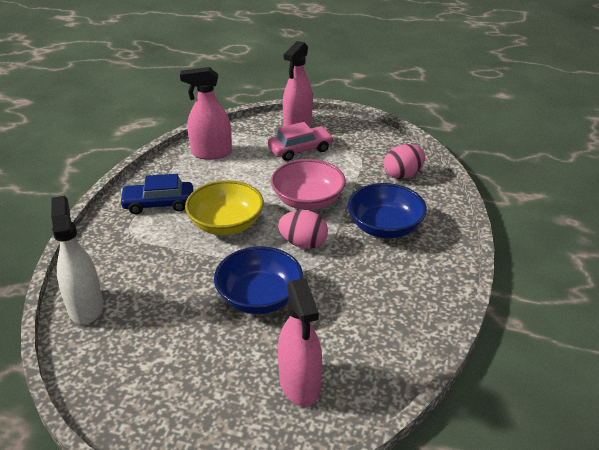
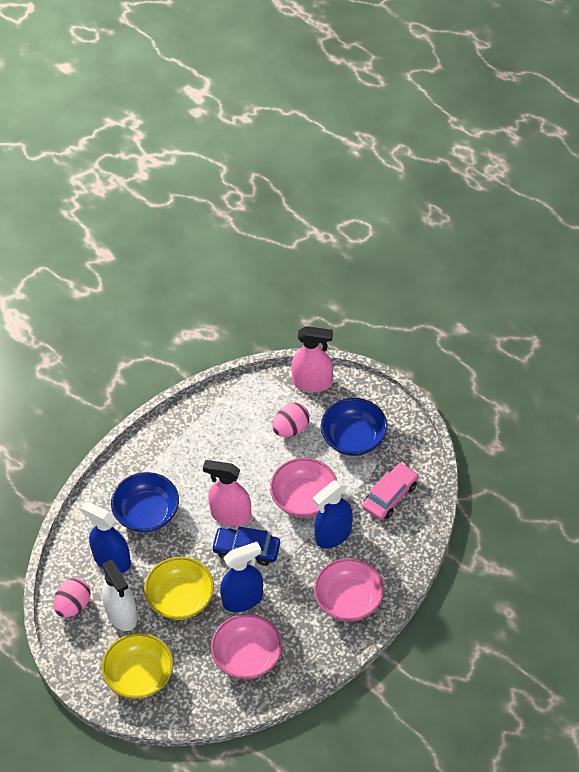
blue spray bottle: none = 0 -> [80,501,131,573] [220,542,263,612] [313,480,353,549] = 3
pink bowl: [271,159,346,210] = 1 -> [211,614,282,679] [270,458,337,518] [314,558,384,622] = 3
pink spray bottle: [180,67,232,160] [278,278,322,406] [283,41,313,126] = 3 -> [203,460,251,526] [291,326,333,392] = 2
yellow bowl: [185,180,264,235] = 1 -> [102,633,173,699] [144,557,214,620] = 2

